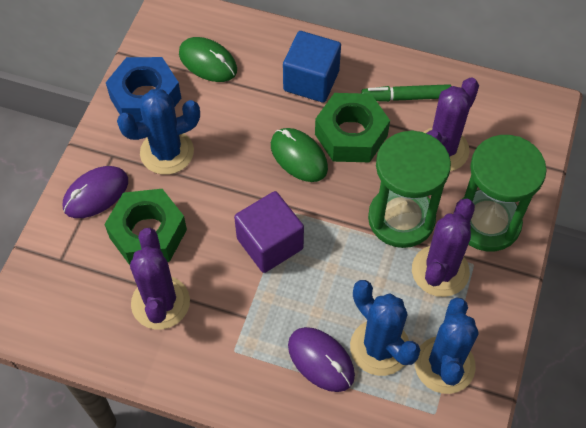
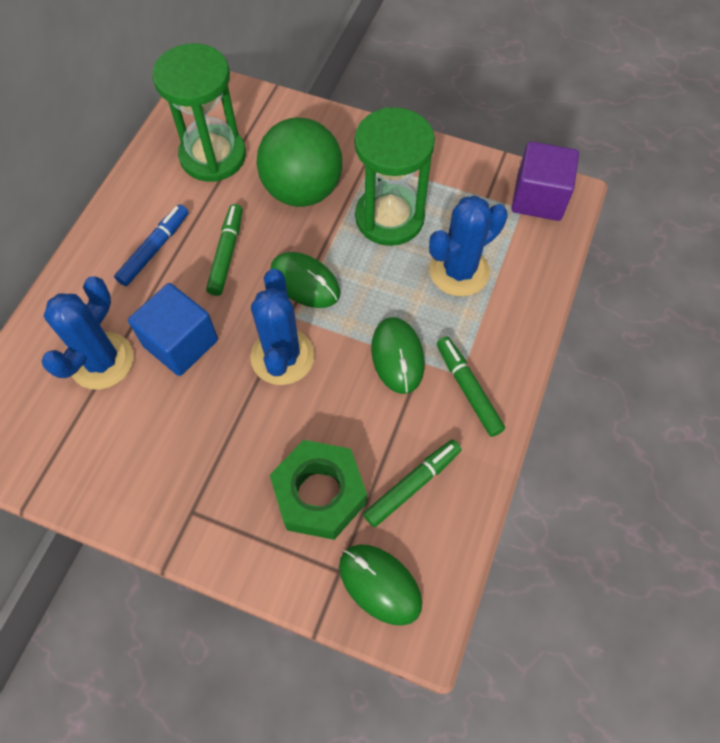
blue marker: none = 0 -> [114,204,189,286] = 1
blue nut: [106,57,181,122] = 1 -> none = 0
green ball: none = 0 -> [256,118,342,207] = 1
green marker: [361,84,451,102] = 1 -> [206,204,243,296] [363,439,461,527] [437,336,505,437] = 3
green mouse: [179,37,237,82] [271,128,328,182] = 2 -> [270,252,340,308] [339,544,422,626] [371,317,425,394] = 3
green nut: [104,189,187,265] [315,93,390,162] = 2 -> [270,440,367,540] = 1
purple cactus: [130,228,190,329] [412,199,475,297] [423,78,479,171] = 3 -> none = 0
purple mouse: [63,166,128,218] [288,327,355,392] = 2 -> none = 0

